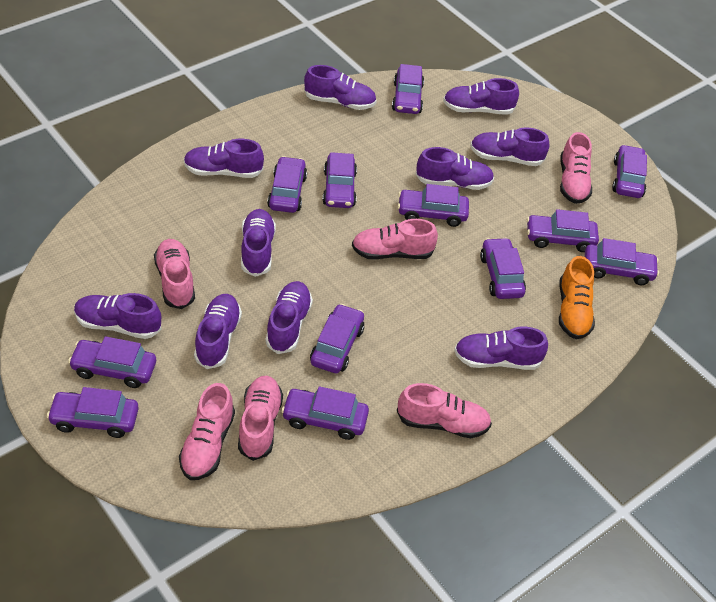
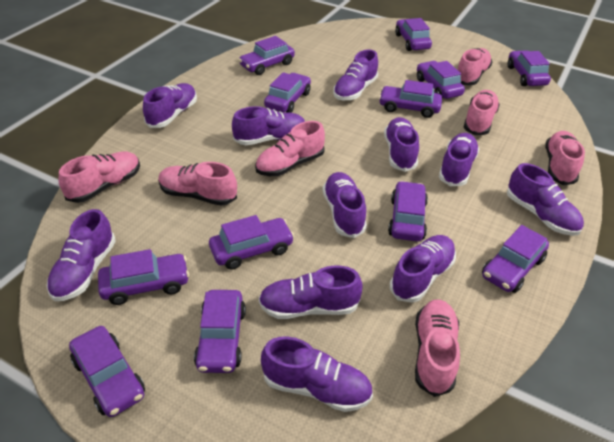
orange shoe: [559,256,595,339] = 1 -> none = 0
pink shoe: [154,239,195,309] [179,383,235,480] [238,376,283,461] [352,219,438,260] [397,383,492,438] [560,132,592,204] = 6 -> [58,151,140,203] [158,162,237,206] [255,121,325,176] [415,299,460,397] [458,48,492,85] [464,90,500,135] [545,131,585,185] = 7
purple shoe: [74,293,162,339] [184,139,264,178] [194,294,242,369] [241,209,276,277] [265,281,313,354] [304,65,377,110] [416,147,494,190] [443,78,519,115] [454,327,548,370] [470,127,550,166] = 10 -> [47,209,116,301] [143,83,197,128] [232,106,305,145] [259,265,363,319] [261,337,373,412] [323,172,367,238] [333,49,378,100] [384,117,419,172] [390,235,456,303] [439,133,479,186] [507,163,584,236] = 11

